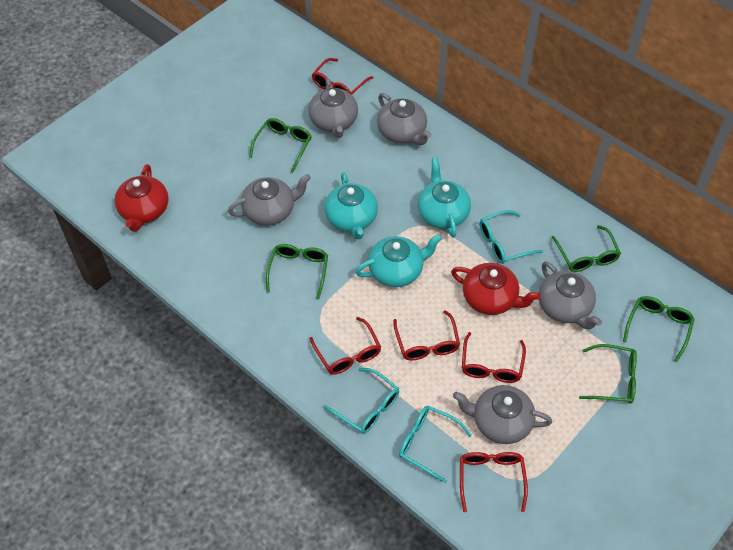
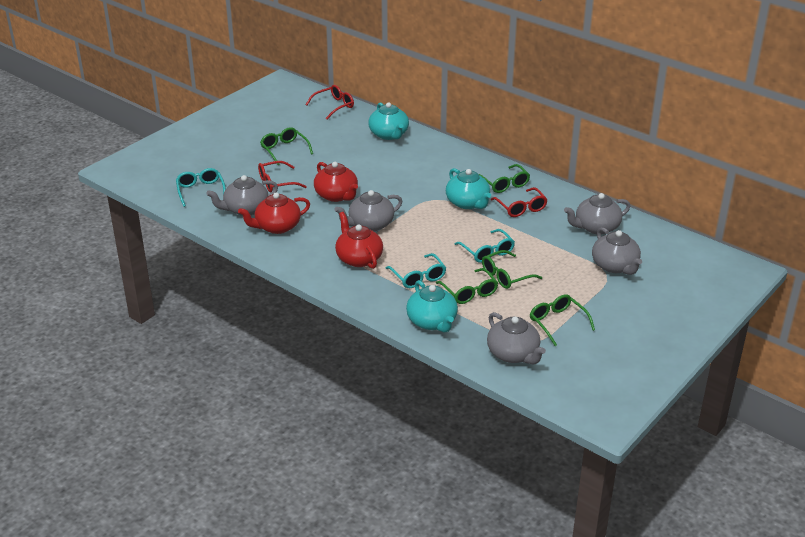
red glasses: [310,317,381,375] [312,58,373,95] [393,310,460,360] [460,452,528,512] [462,332,526,383] = 5 -> [258,161,307,192] [305,85,354,119] [491,187,548,217] = 3
red teapot: [114,164,169,232] [451,263,540,315] = 2 -> [238,192,310,234] [314,162,358,202] [335,212,383,269] = 3

